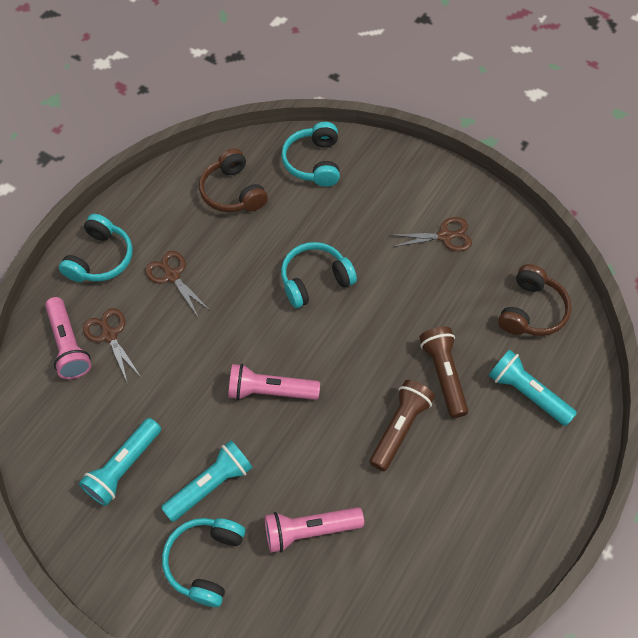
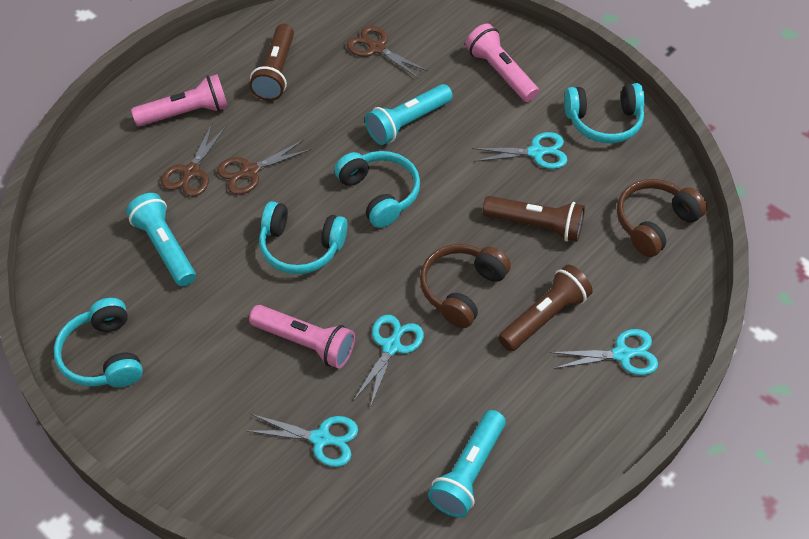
brown flashlight: [370,380,435,471] [419,326,468,418] = 2 -> [249,24,294,101] [482,196,585,242] [498,265,592,351] = 3
turquoise scissors: none = 0 -> [247,414,358,467] [354,315,424,408] [472,132,567,169] [550,329,658,375] = 4

